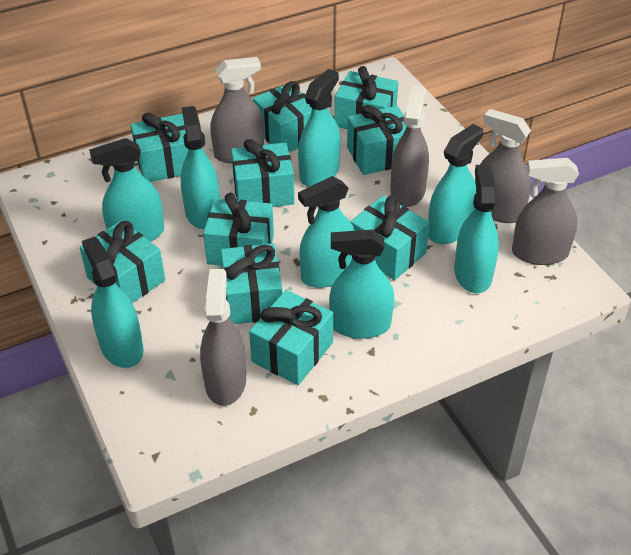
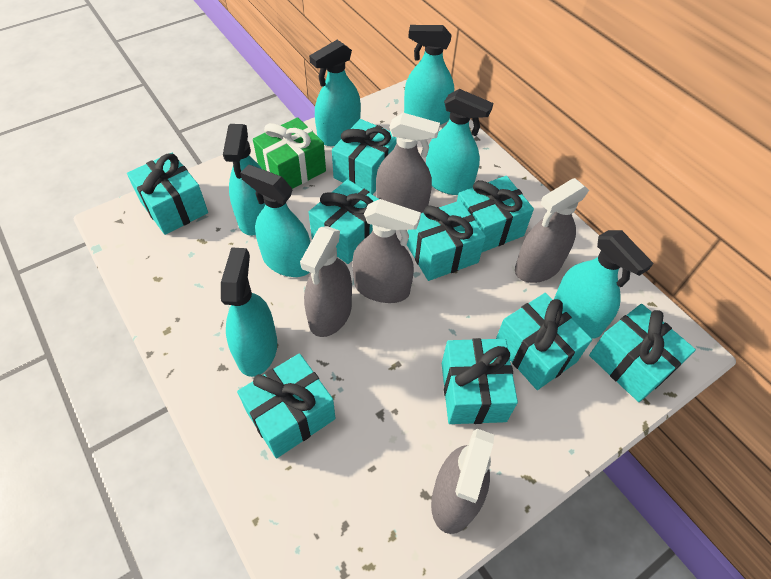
green gift: none = 0 -> [253,117,326,189] = 1
turquoise gift: [80,220,165,303] [130,112,188,182] [203,193,274,266] [221,243,283,324] [231,139,295,207] [249,290,333,385] [253,81,312,152] [335,66,398,129] [347,105,407,175] [350,195,430,280] = 10 -> [127,153,208,235] [237,353,336,458] [309,179,379,264] [332,119,397,195] [407,200,486,281] [442,338,518,424] [457,176,534,252] [496,293,592,390] [589,304,696,402] = 9
turquoise spray bottle: [82,236,143,368] [89,138,164,242] [180,106,220,229] [298,69,341,187] [298,176,355,288] [329,229,394,339] [428,124,483,244] [454,165,499,293] = 8 -> [221,247,277,377] [223,124,265,236] [240,165,311,277] [309,40,361,146] [404,25,454,125] [426,89,493,195] [553,230,654,339] = 7

